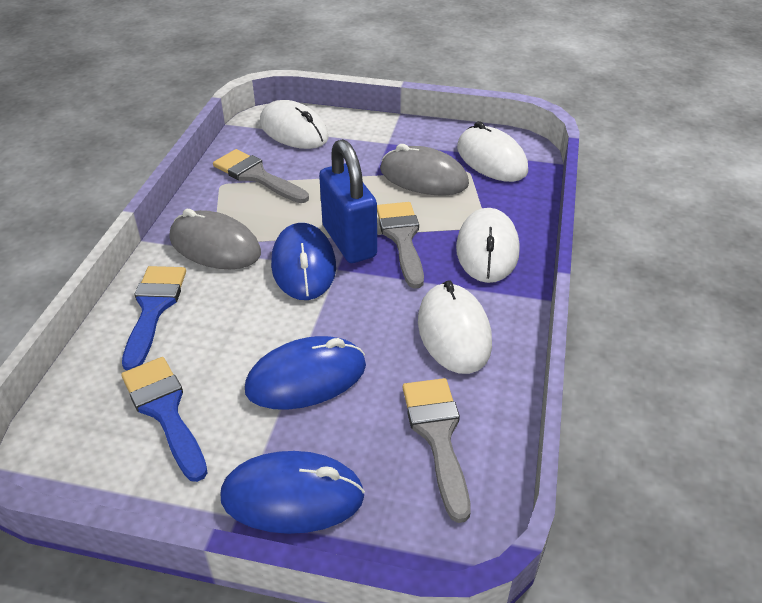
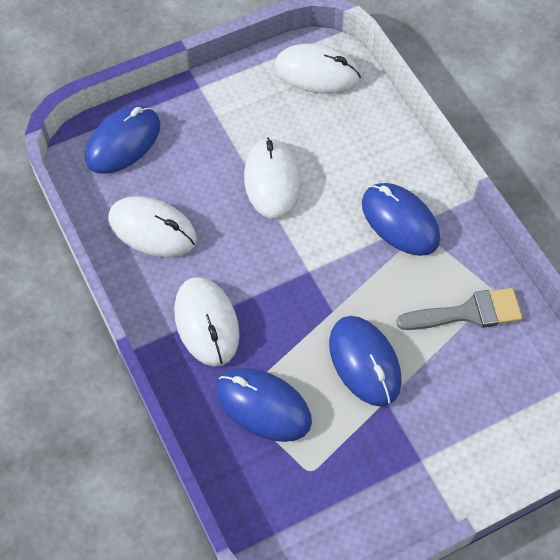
blue brush: [121,357,208,482] [122,266,186,371] = 2 -> none = 0
blue mouse: [220,451,365,534] [245,336,366,410] [271,223,336,300] = 3 -> [85,106,160,174] [217,368,312,442] [329,316,402,407] [362,183,440,256] = 4
blue padlock: [319,139,377,263] = 1 -> none = 0
grey brush: [213,149,309,203] [377,202,424,289] [403,378,470,523] = 3 -> [396,288,522,330] = 1
grey mouse: [170,209,261,269] [380,144,469,195] = 2 -> none = 0

